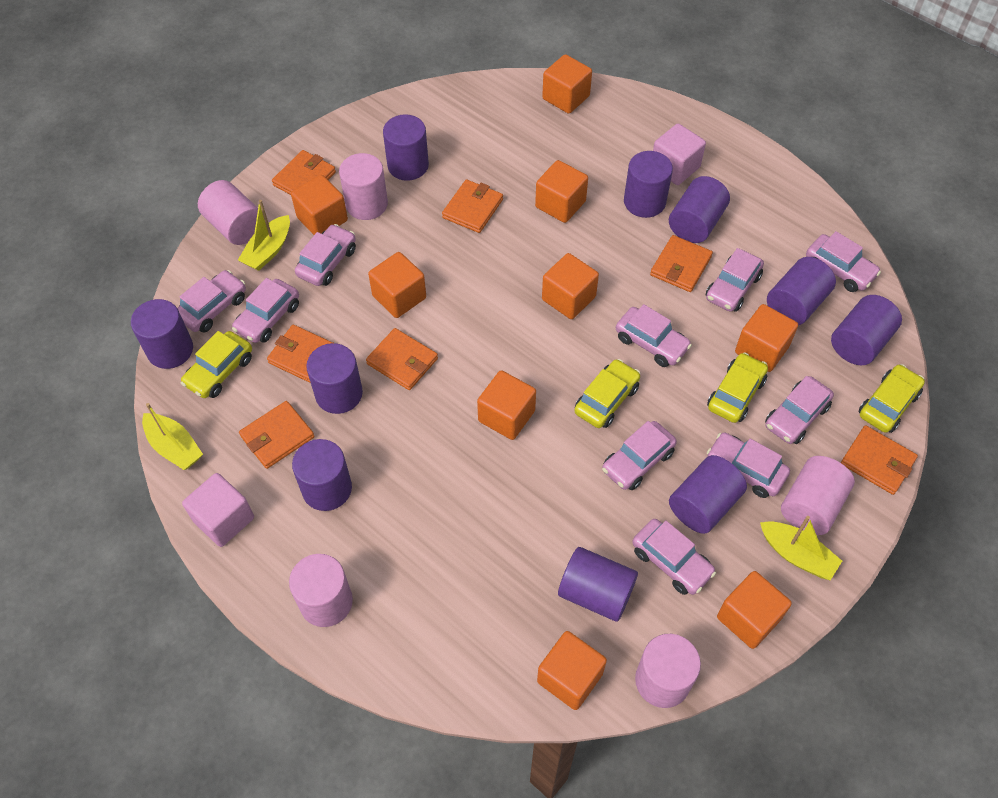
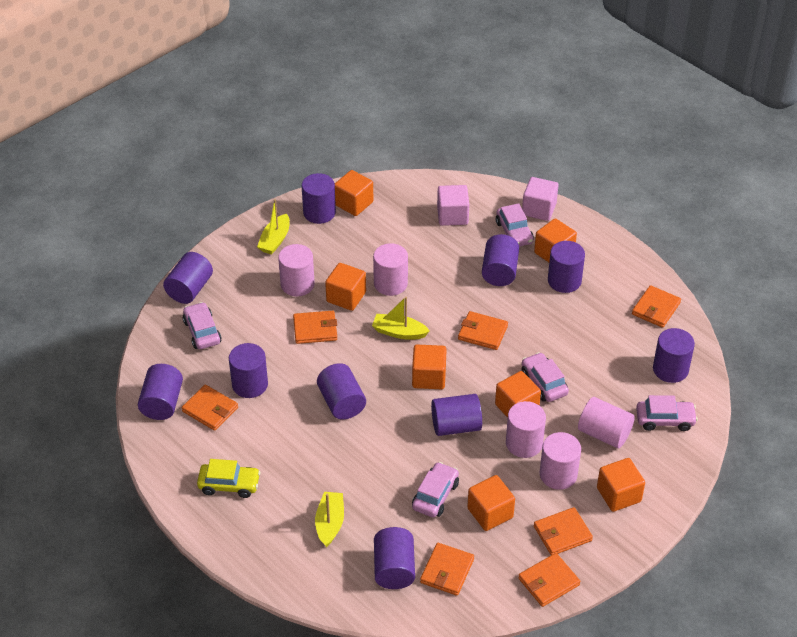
orange cube: [291,175,348,235] [368,252,426,318] [477,370,536,440] [535,160,588,223] [537,631,607,710] [542,54,592,114] [542,253,599,319] [717,571,792,649] [735,304,798,372] = 9 -> [325,263,366,311] [335,170,373,216] [412,345,447,389] [467,475,515,531] [495,371,541,418] [534,218,577,262] [597,458,645,512] = 7
pink car: [177,270,246,333] [232,278,299,343] [295,224,356,286] [602,421,677,490] [616,304,692,367] [632,519,716,595] [705,248,764,312] [707,432,790,498] [765,376,834,444] [806,231,881,292] = 10 -> [183,302,222,349] [412,462,459,517] [496,203,534,247] [522,352,569,402] [636,395,698,431] = 5
yellow car: [181,331,252,398] [574,359,640,428] [707,352,768,423] [859,364,925,433] = 4 -> [197,459,261,498] = 1

